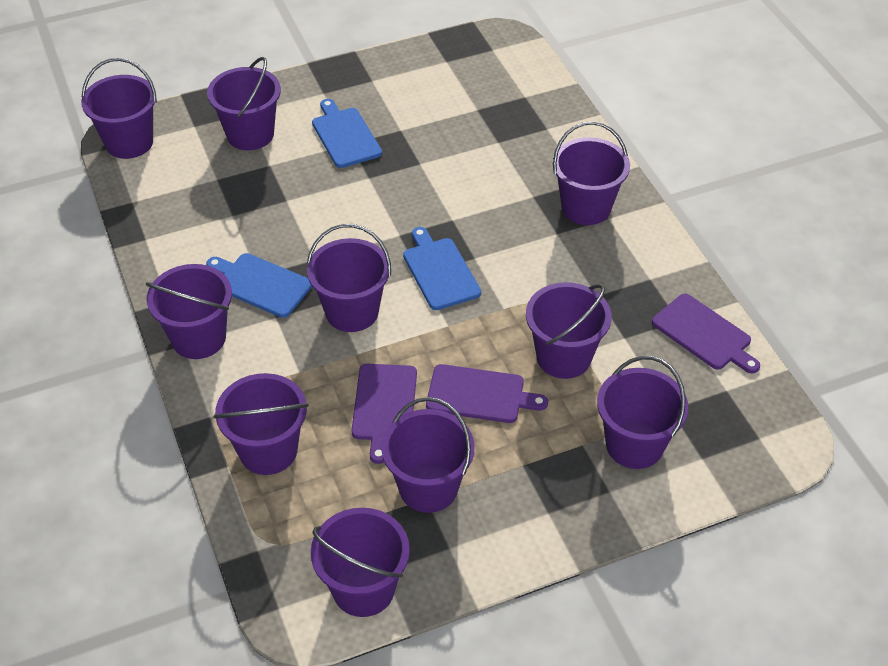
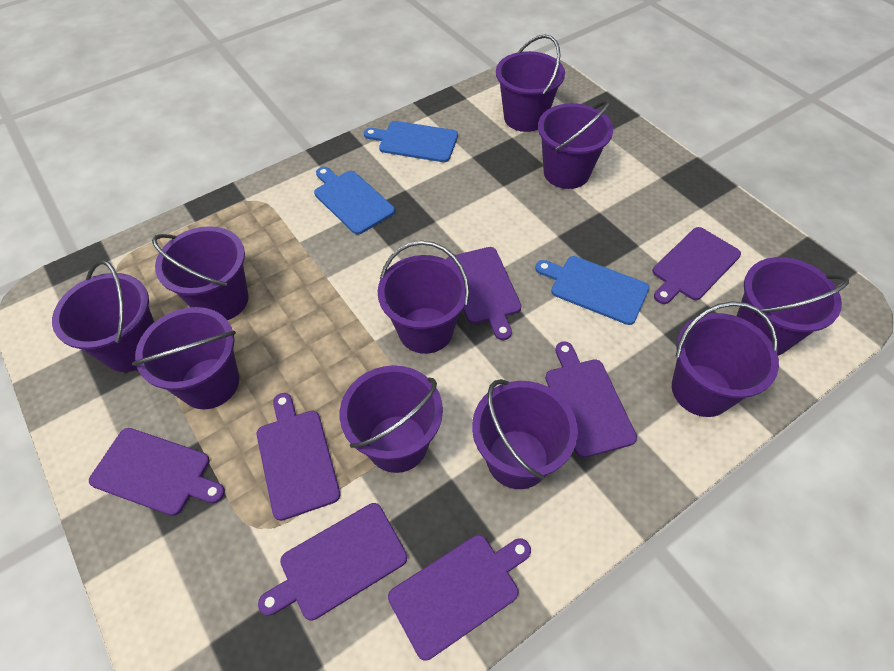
purple cutting board: [351,364,417,464] [426,364,548,423] [652,294,760,373] = 3 -> [89,428,225,516] [257,393,340,521] [258,503,407,621] [388,535,531,660] [446,247,521,340] [545,342,637,458] [652,227,741,304] = 7

